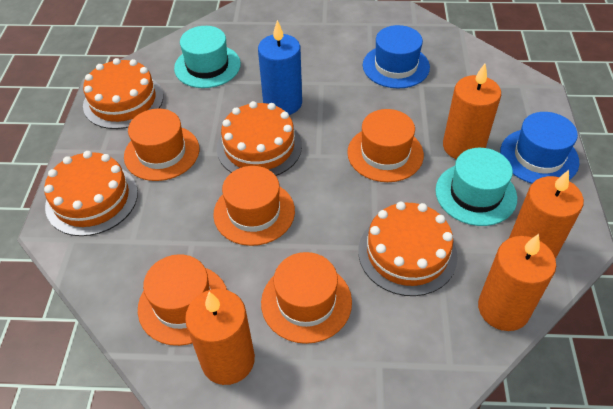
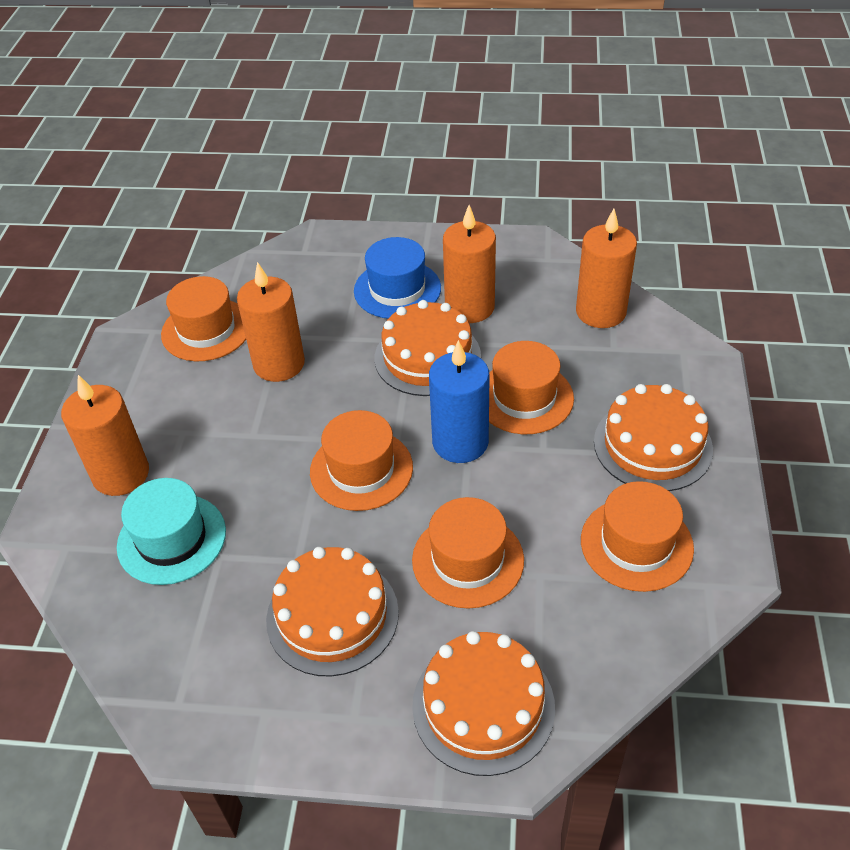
blue hat: [363,25,430,88] [500,112,579,183] = 2 -> [354,237,441,319] = 1
turquoise hat: [174,26,241,88] [435,148,517,226] = 2 -> [117,478,226,585] = 1

